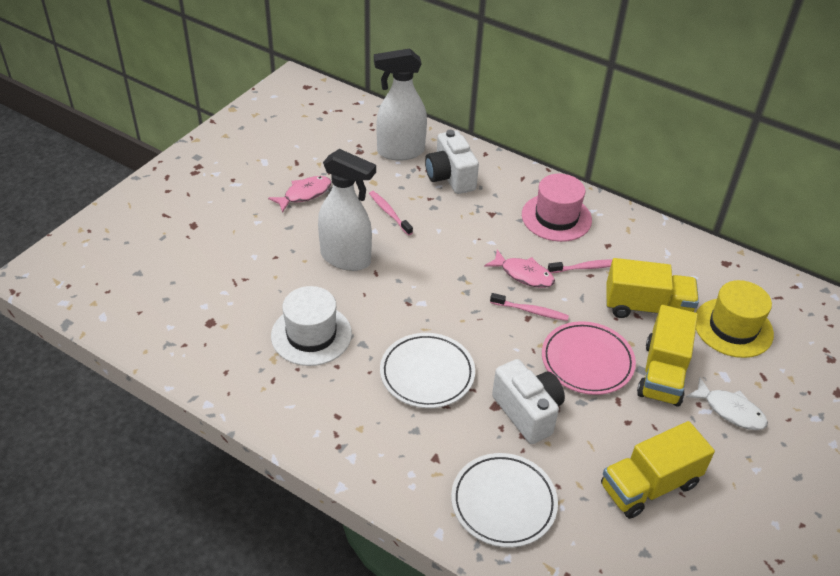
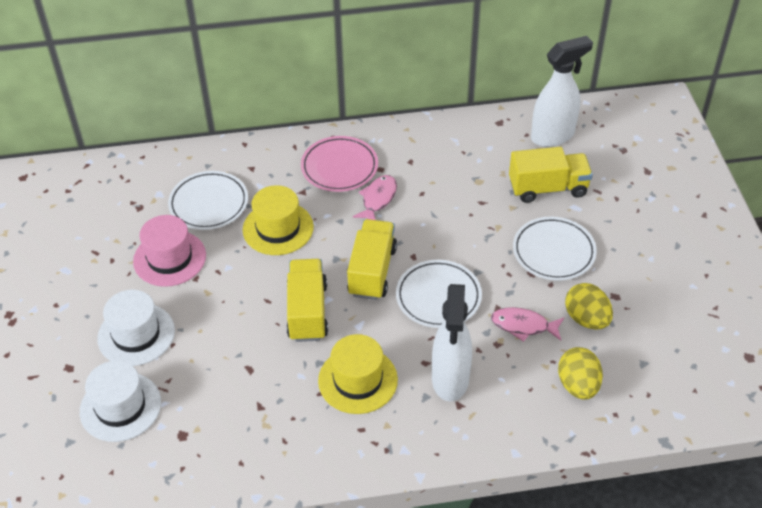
pink toothbrush: [369,191,413,235] [490,293,569,321] [548,259,613,273] = 3 -> none = 0
white camera: [425,130,479,194] [492,359,565,444] = 2 -> none = 0
white fish: [686,377,768,430] = 1 -> none = 0
white hat: [271,286,352,366] = 1 -> [80,361,161,442] [97,290,175,366] = 2
white plate: [380,333,475,408] [451,453,558,548] = 2 -> [168,171,248,230] [396,260,482,328] [513,216,597,281] = 3
yellow egg: none = 0 -> [558,347,603,400] [565,283,613,330] = 2
yellow hat: [696,280,774,358] = 1 -> [243,185,314,255] [318,334,398,414] = 2

